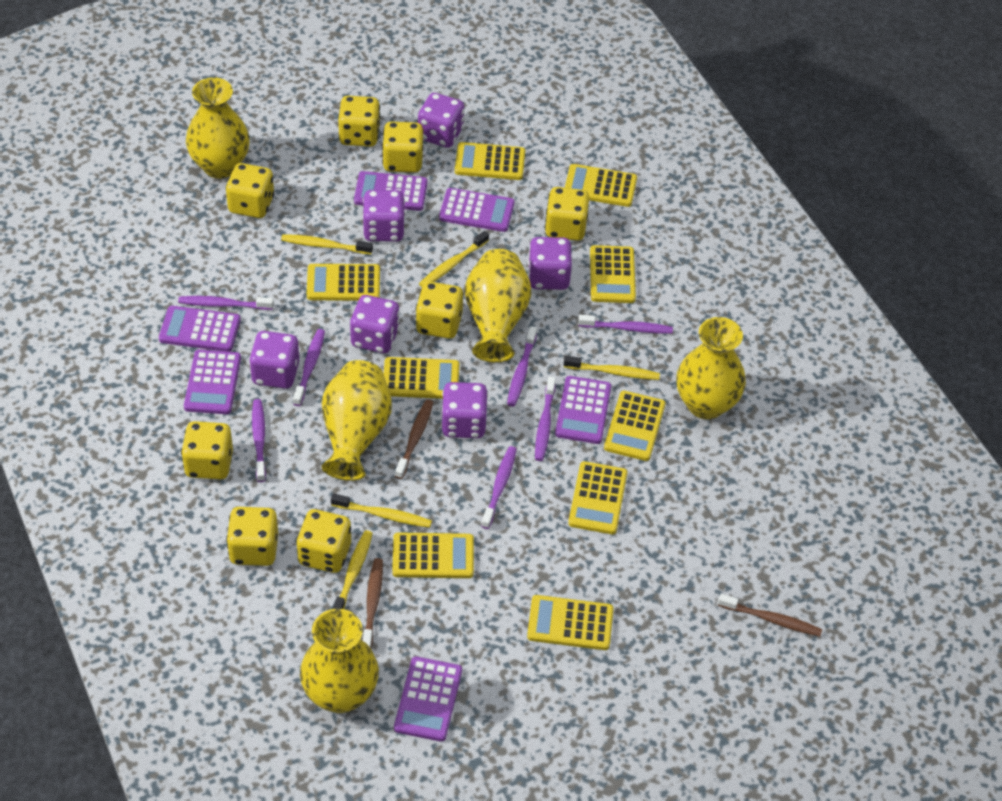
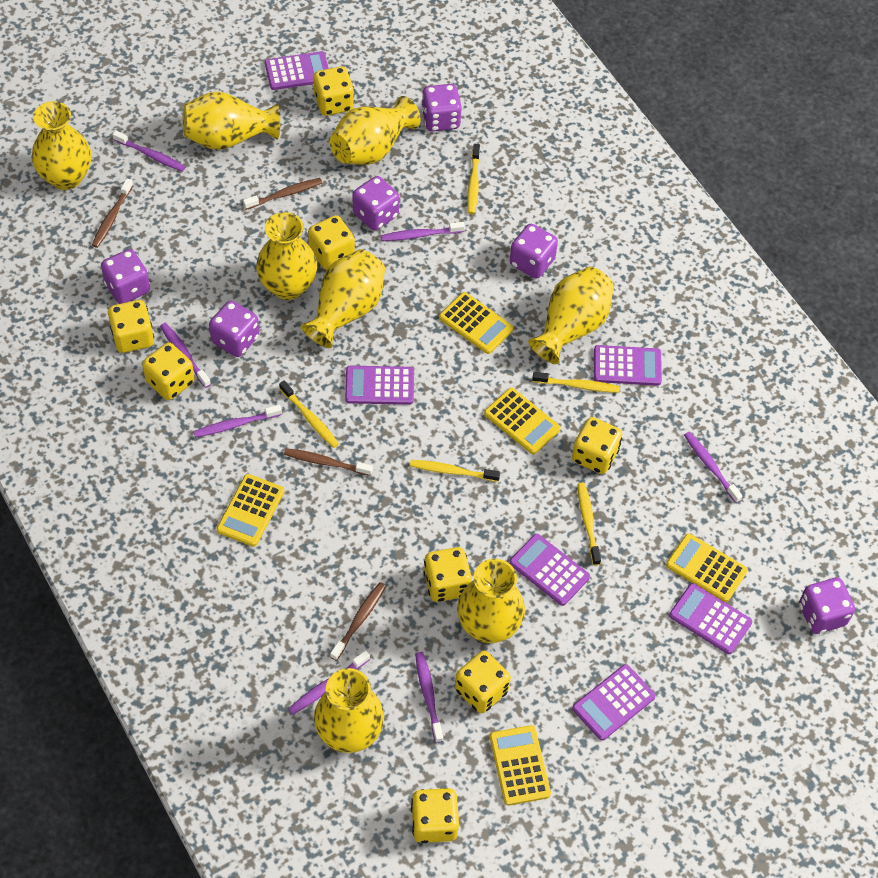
brown toothbrush: [363,558,383,648] [395,399,433,479] [718,594,822,636] = 3 -> [92,179,133,248] [243,178,322,210] [284,448,373,476] [330,582,386,661] = 4
yellow calculator: [307,264,380,301] [384,357,459,399] [392,532,474,578] [455,142,525,180] [527,595,614,650] [565,164,637,207] [568,461,628,534] [590,245,636,303] [604,391,666,461] = 9 -> [217,474,284,547] [439,292,513,354] [484,388,561,454] [490,725,551,806] [666,533,748,602] = 5
yellow vase: [186,77,250,178] [300,609,379,713] [322,360,392,481] [465,249,532,362] [676,317,746,419] = 5 -> [32,101,91,190] [183,91,280,150] [256,212,317,300] [301,249,385,348] [314,668,384,753] [330,96,420,165] [457,559,525,643] [528,267,614,364] = 8

